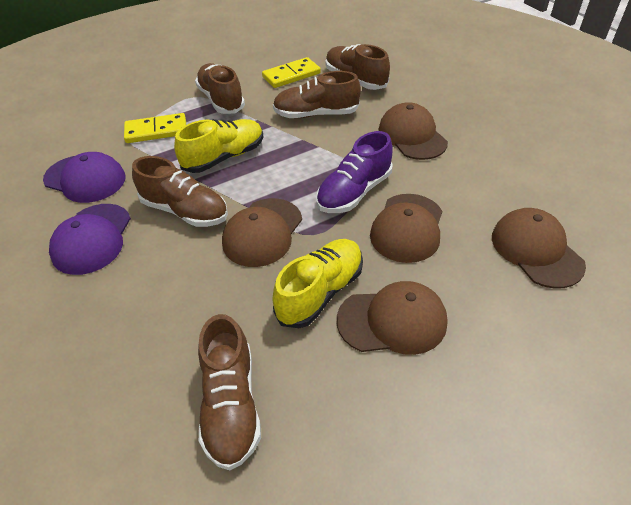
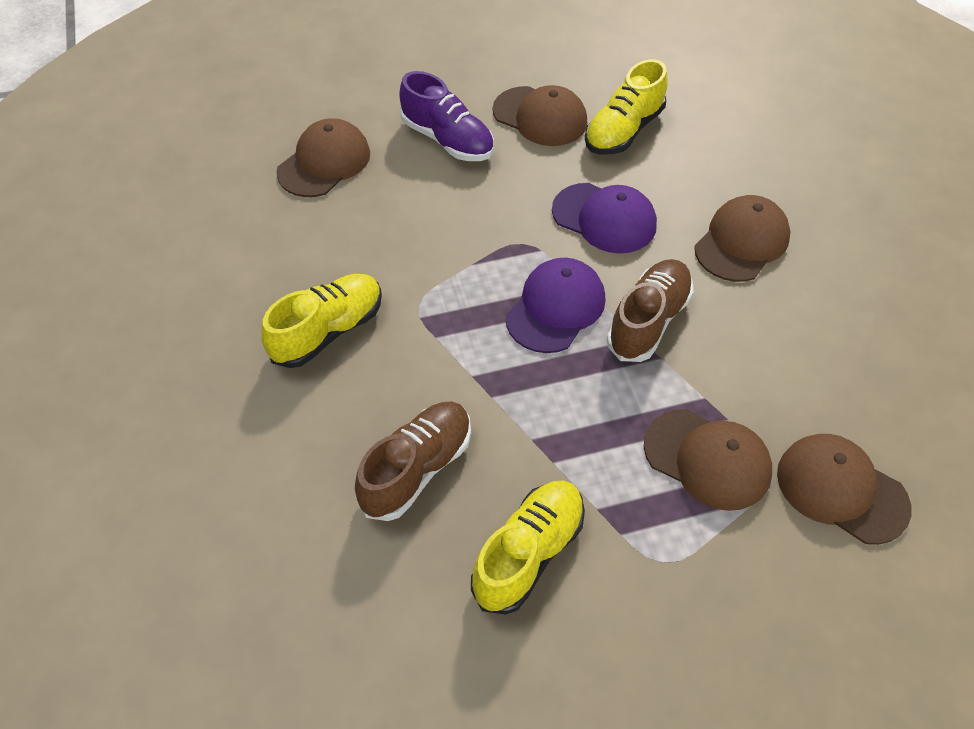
brown shoe: [132,156,228,227] [195,63,245,114] [198,314,261,470] [273,71,361,118] [326,44,390,90] = 5 -> [355,402,471,521] [607,259,693,362] = 2
yellow domino: [124,113,186,143] [262,57,321,88] = 2 -> none = 0
yellow shoe: [174,119,263,173] [272,239,363,328] = 2 -> [261,274,382,368] [471,481,585,615] [585,59,668,154] = 3

